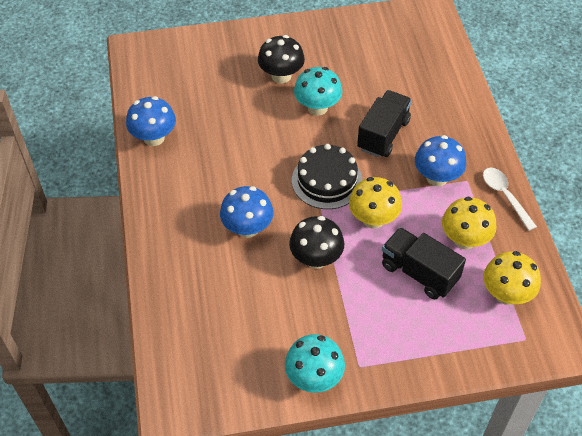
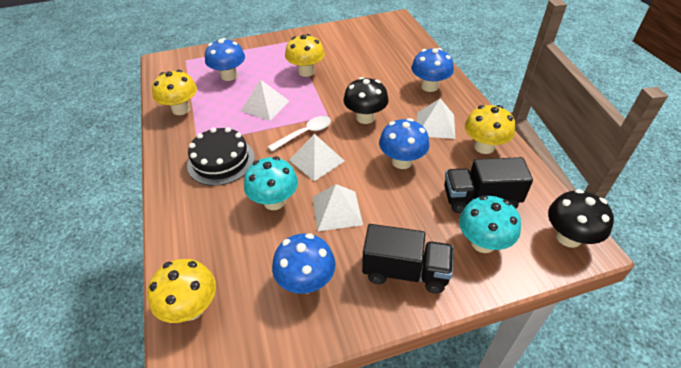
blue mushroom: [126,96,176,146] [220,186,273,238] [415,135,466,187] = 3 -> [205,38,245,81] [272,233,336,294] [379,118,429,169] [411,48,454,92] = 4
white pyramid: none = 0 -> [241,80,289,121] [289,134,345,181] [313,184,363,231] [417,98,455,139] = 4
yellow mushroom: [349,177,402,229] [442,197,496,249] [483,251,541,305] = 3 -> [147,259,216,323] [152,70,197,115] [285,34,325,77] [465,105,515,154] = 4

